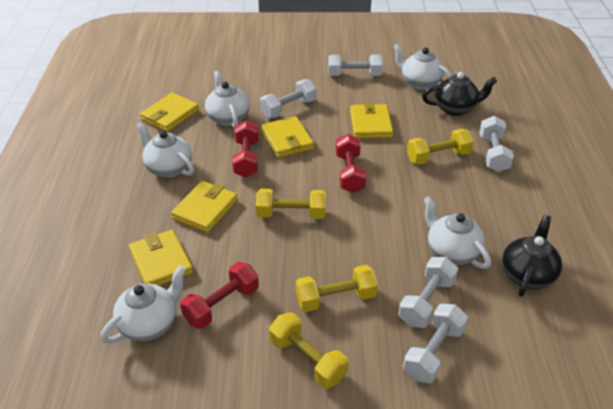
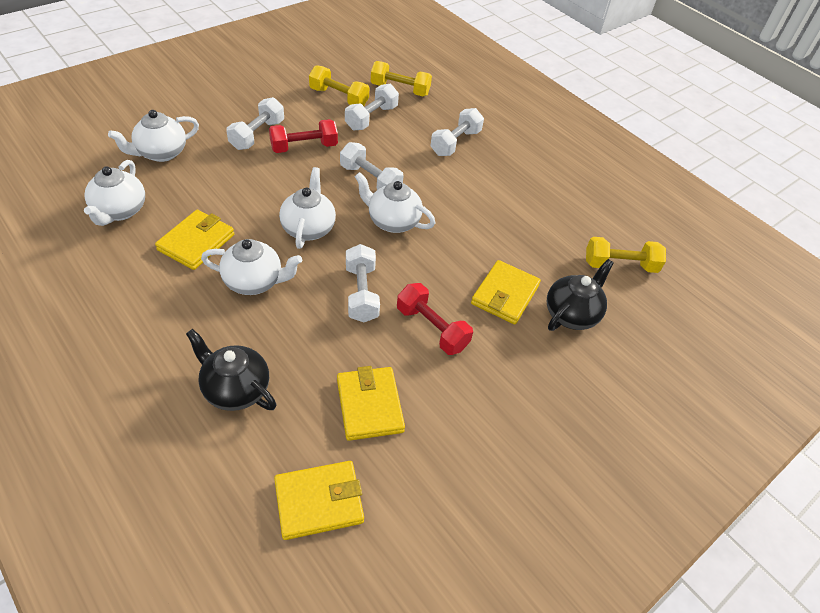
red dumbbell: [180,262,259,329] [232,120,259,178] [336,134,366,193] = 3 -> [269,119,338,153] [397,283,473,355] = 2
yellow dumbbell: [256,189,326,219] [269,312,348,388] [296,265,378,312] [407,129,474,165] = 4 -> [309,65,369,106] [371,61,432,96] [586,237,666,273] = 3
yellow wallet: [129,230,193,286] [140,92,199,132] [171,181,238,233] [261,116,314,158] [350,102,393,139] = 5 -> [155,210,234,270] [274,461,364,540] [337,366,405,441] [471,260,541,325] = 4

